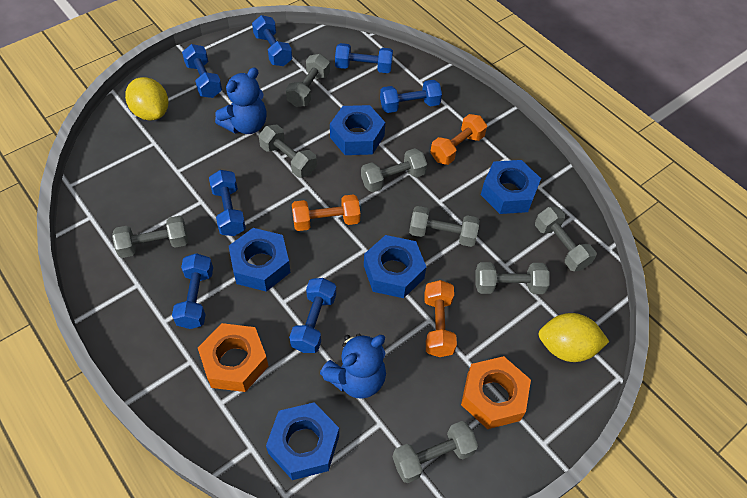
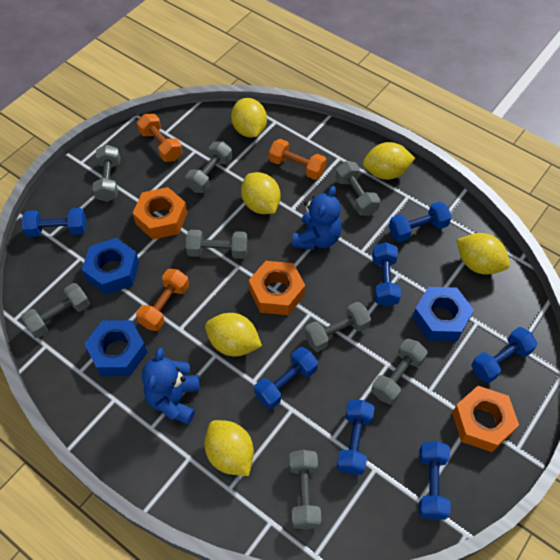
blue nut: [229,228,290,292] [266,402,339,480] [330,105,385,155] [364,235,426,298] [481,160,541,214] = 5 -> [82,238,139,295] [84,320,147,376] [412,287,474,341] = 3
orange nut: [198,323,269,392] [461,356,531,429] = 2 -> [133,187,187,240] [249,261,305,315] [452,386,519,452] = 3
yellow lemon: [125,77,168,121] [538,313,610,362] = 2 -> [204,420,254,476] [205,313,262,356] [231,98,267,138] [241,172,281,214] [363,142,415,180] [456,233,510,275] = 6

